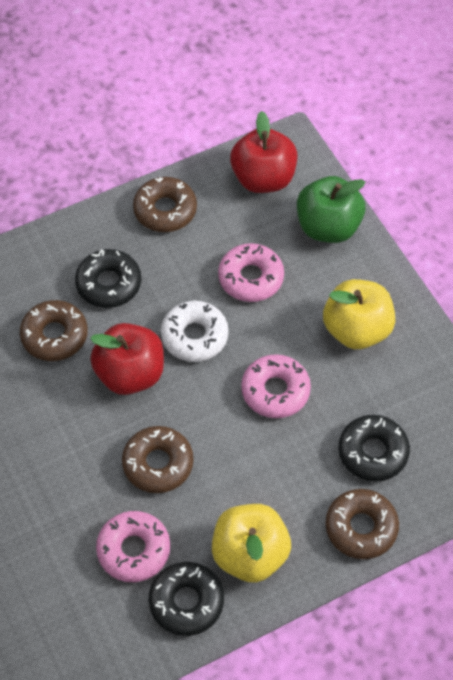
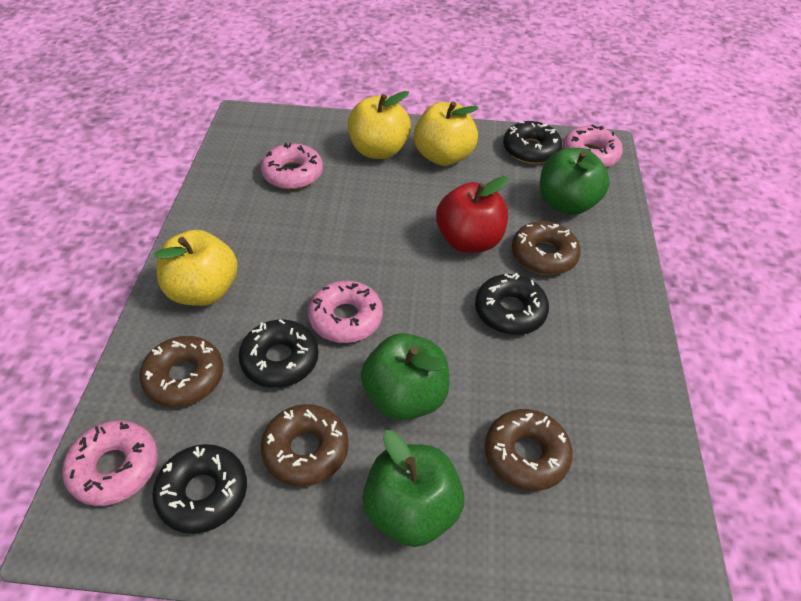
black donut: [75,249,141,308] [149,562,224,636] [338,415,410,482] = 3 -> [152,444,247,534] [239,319,319,388] [475,273,549,335] [503,121,562,164] = 4
green apple: [297,176,365,243] = 1 -> [361,333,449,420] [363,430,465,547] [540,148,610,215] = 3
pink donut: [96,511,170,582] [218,243,284,302] [241,354,311,418] = 3 -> [62,420,158,506] [261,143,323,189] [308,281,383,343] [563,125,623,167] = 4
red apple: [90,323,164,395] [230,111,297,193] = 2 -> [436,176,509,253] = 1
white donut: [161,301,229,362] = 1 -> none = 0
yellow apple: [212,504,291,583] [323,279,395,349] = 2 -> [155,230,238,306] [348,91,411,159] [414,101,479,166] = 3

